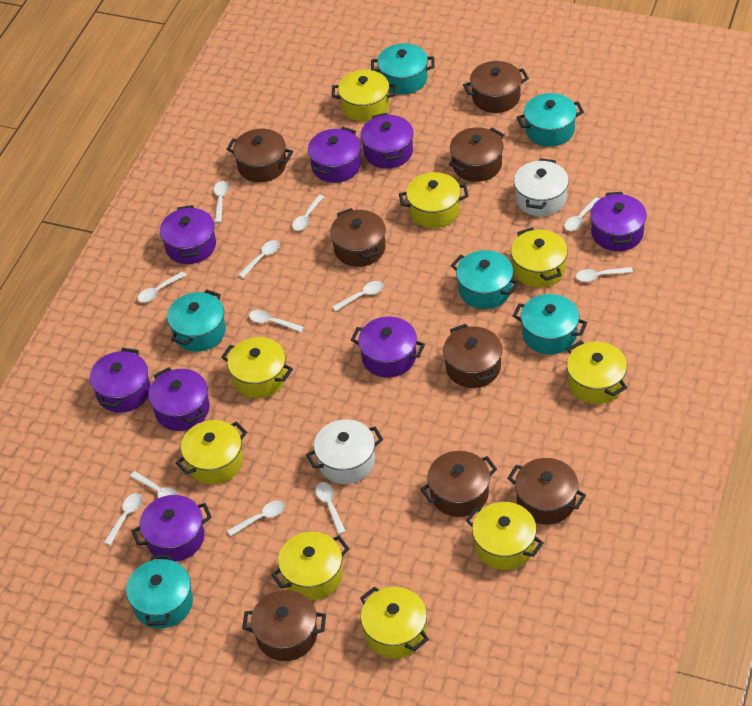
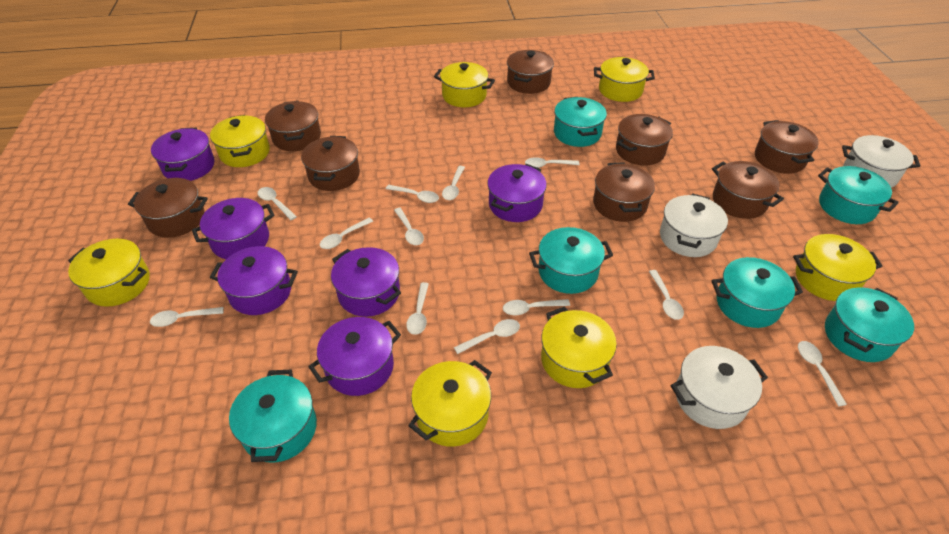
purple pot: [90,348,151,413] [132,495,212,562] [149,367,210,431] [160,205,216,264] [308,127,361,183] [351,317,425,378] [361,113,413,168] [590,192,647,251] = 8 -> [151,128,215,181] [192,198,275,259] [210,246,298,315] [308,317,401,396] [331,247,401,317] [487,164,547,222] = 6
white pot: [306,419,383,484] [514,158,569,216] = 2 -> [660,193,728,257] [671,346,768,429] [842,135,920,188] = 3
yellow pot: [176,420,247,484] [221,337,293,398] [271,532,350,600] [332,70,396,122] [360,587,429,658] [399,172,469,228] [466,502,544,570] [511,227,568,288] [567,341,627,404] = 9 -> [68,239,150,307] [210,115,270,167] [408,360,492,447] [434,62,495,107] [541,307,617,388] [594,57,655,102] [793,234,883,301] = 7

